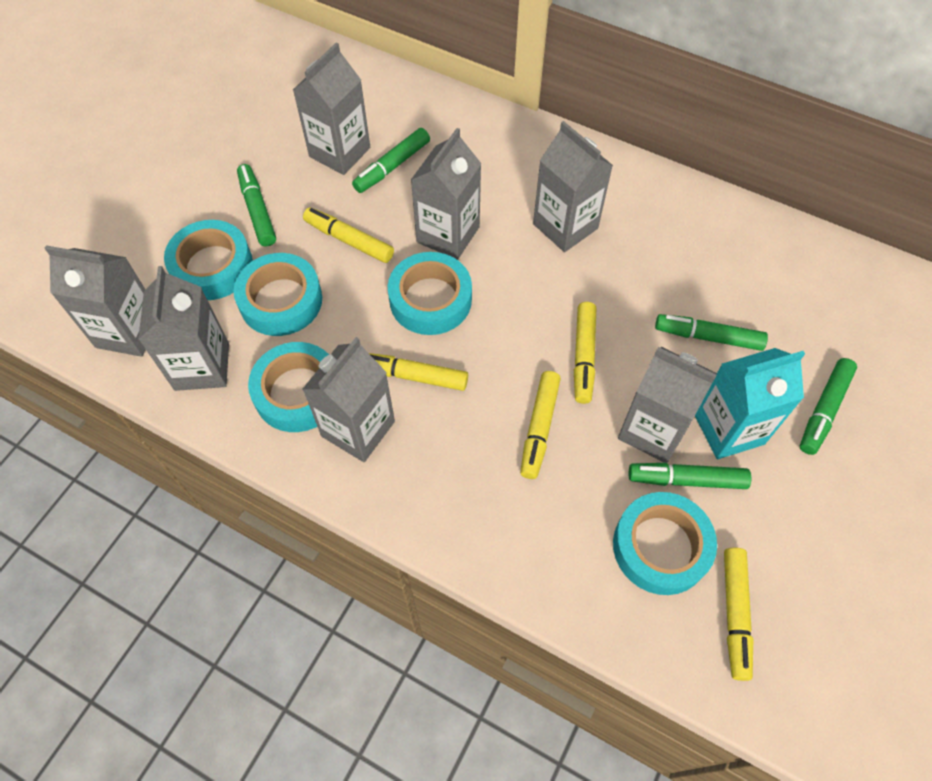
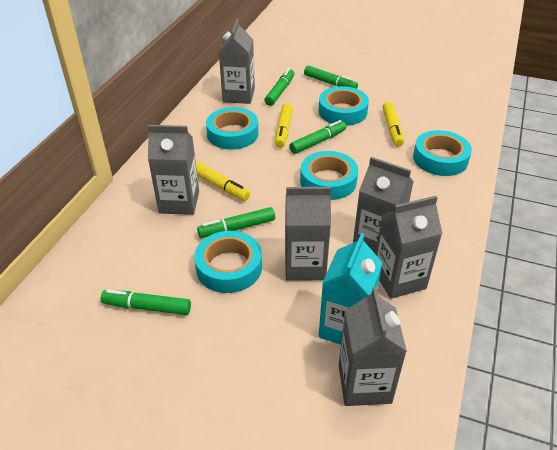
grey carton: [44,245,146,357] [138,266,229,391] [293,43,370,175] [303,337,395,462] [411,128,481,260] [533,121,613,252] [618,347,717,463] = 7 -> [148,125,199,215] [219,19,255,104] [285,187,331,281] [338,287,407,406] [353,157,414,254] [376,196,443,299] = 6
yellow marker: [303,207,394,263] [369,353,468,391] [520,371,561,479] [574,302,596,404] [724,547,753,681] = 5 -> [196,162,250,201] [275,103,293,148] [383,102,404,147] = 3

